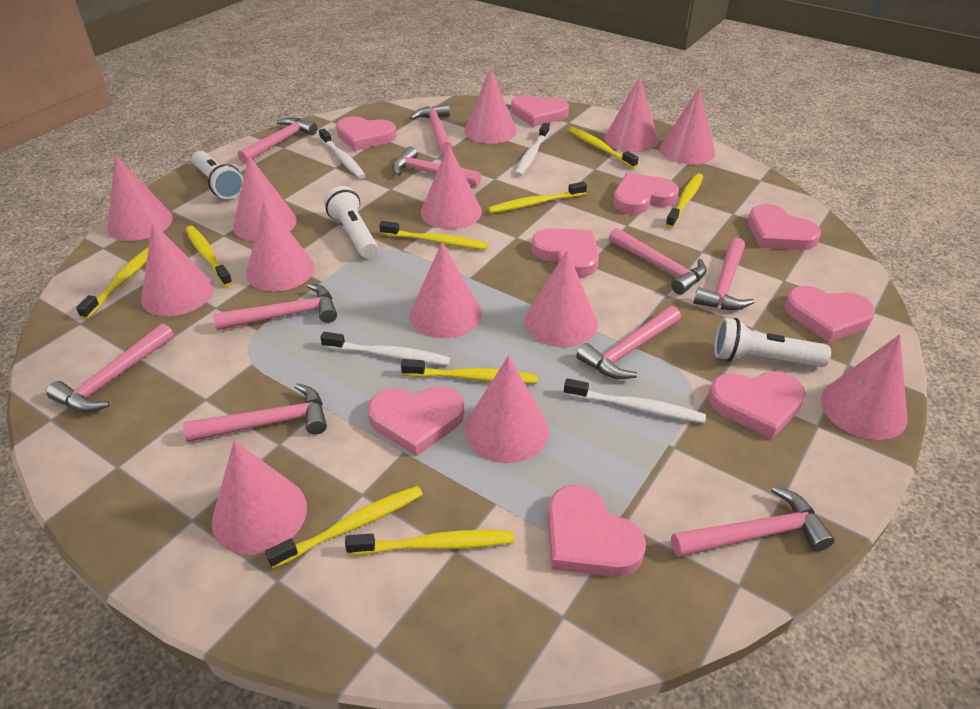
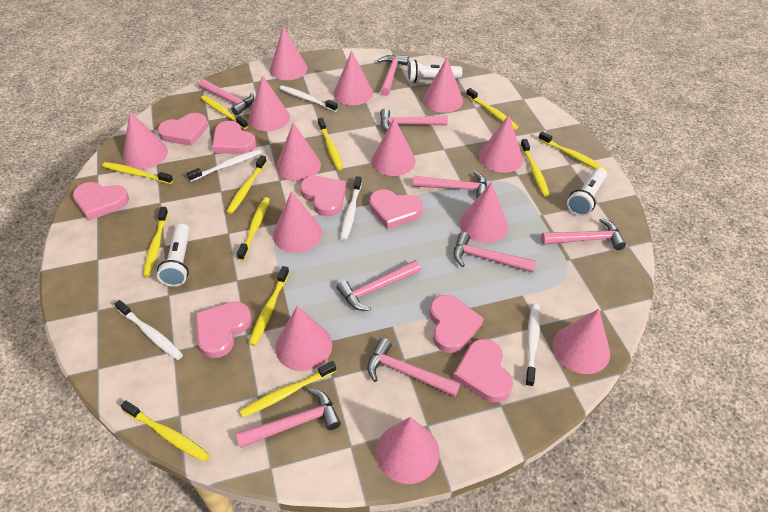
pink hammer: [46,323,174,413] [183,383,327,442] [213,283,337,330] [238,118,317,164] [392,146,482,186] [410,104,452,154] [576,306,681,379] [609,228,707,295] [671,486,835,557] [694,237,755,310] = 10 -> [199,79,254,116] [236,388,341,448] [336,260,421,311] [367,338,460,397] [377,55,409,96] [380,108,448,131] [413,171,487,198] [453,232,536,273] [541,218,626,250] = 9
pink heart: [336,116,397,151] [368,386,464,456] [511,95,569,127] [531,228,599,277] [548,485,646,577] [613,173,679,214] [708,371,806,439] [748,204,821,250] [784,286,875,342] = 9 -> [73,182,129,220] [158,113,208,146] [195,302,252,358] [212,121,256,154] [300,176,346,216] [369,189,423,229] [429,295,484,353] [453,339,513,402] = 8
white toothbrush: [319,129,366,179] [320,332,450,366] [514,123,550,176] [564,378,706,423] = 4 -> [115,300,183,360] [187,149,262,182] [279,85,338,112] [340,176,362,241] [525,304,540,387] = 5
yellow toothbrush: [76,247,149,319] [185,226,233,286] [265,486,423,568] [345,530,514,555] [379,221,488,250] [401,359,538,384] [488,182,587,213] [568,127,639,168] [666,173,703,228] = 9 -> [102,162,173,184] [121,400,210,462] [143,207,168,277] [201,95,248,129] [227,155,267,214] [237,197,270,261] [240,361,336,417] [249,266,289,346] [318,118,343,170] [466,88,518,130] [521,139,550,197] [538,131,606,170] = 12

